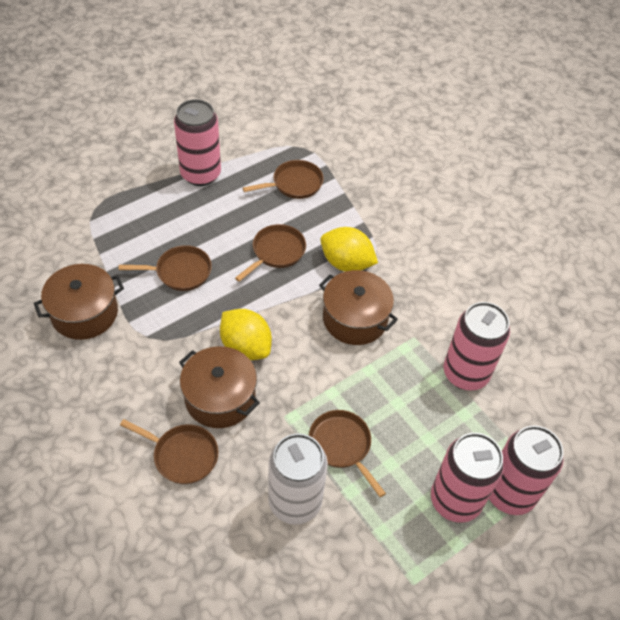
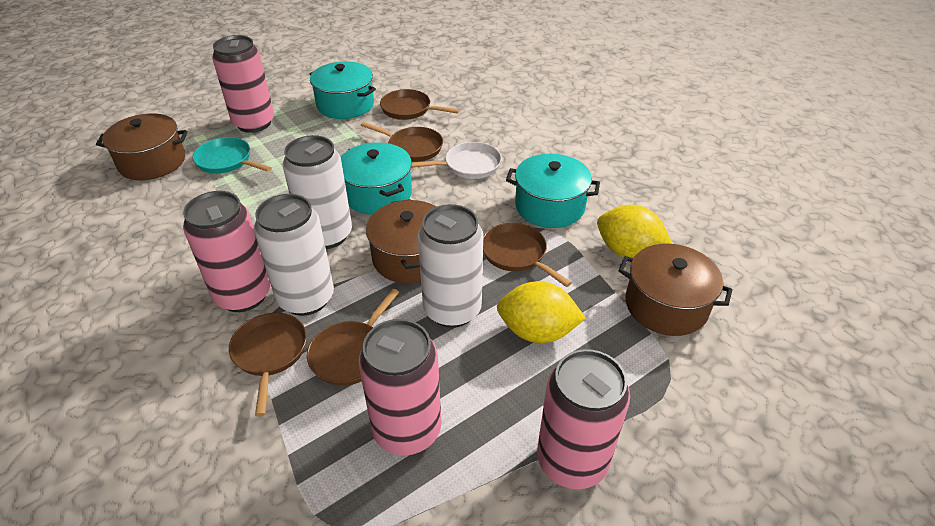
turquoise pan: none = 0 -> [193,137,272,174] = 1
turquoise pot: none = 0 -> [309,61,376,119] [341,142,412,215] [506,154,600,228] = 3
white can: [268,434,328,524] = 1 -> [254,194,334,316] [283,135,352,249] [418,204,483,328] = 3
white pan: none = 0 -> [411,142,502,179] = 1

